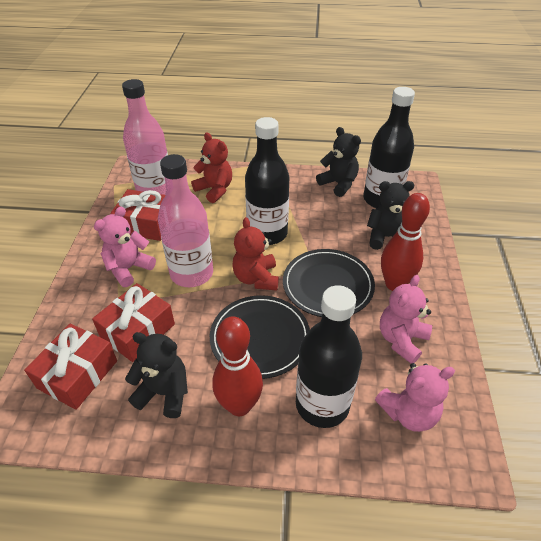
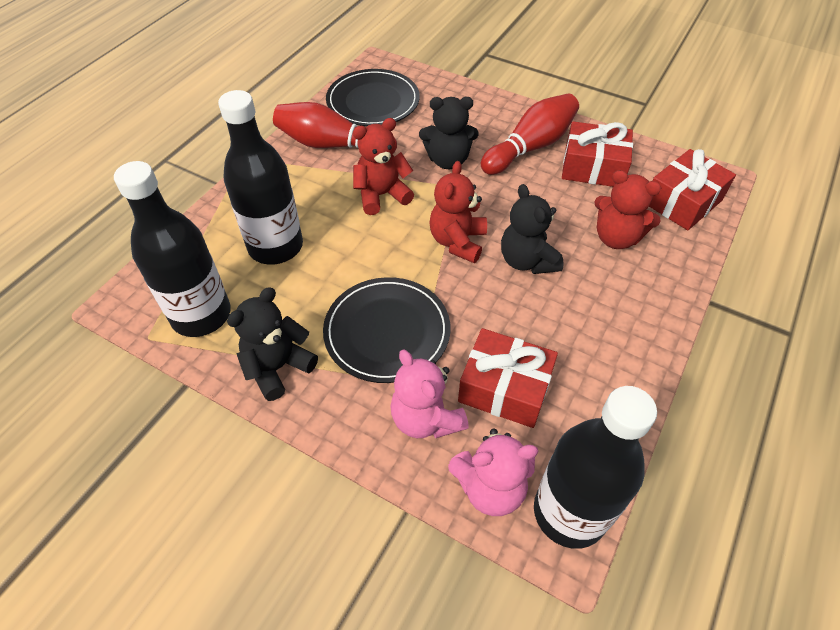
pink bottle: [122,79,168,195] [158,154,213,287] = 2 -> none = 0
pink teddy bear: [94,207,156,287] [375,363,455,432] [380,275,432,363] = 3 -> [390,350,469,438] [448,428,538,516] = 2
red teddy bear: [191,133,232,203] [232,217,279,291] = 2 -> [353,118,414,215] [429,161,487,263] [594,170,661,249] = 3

